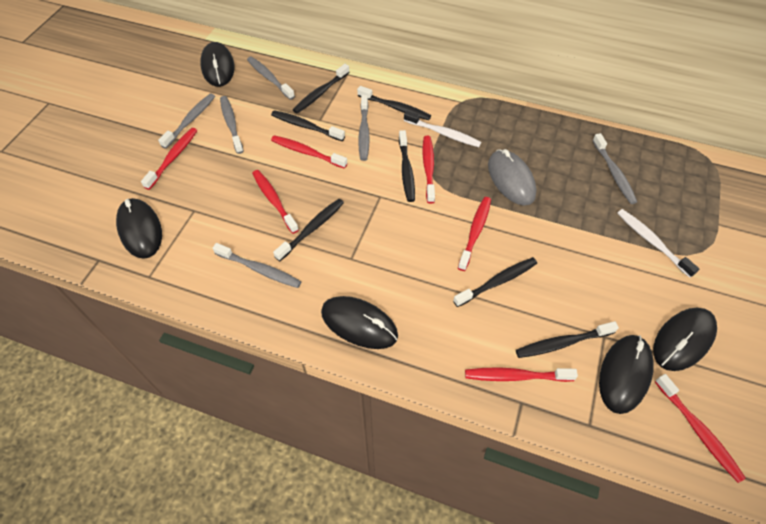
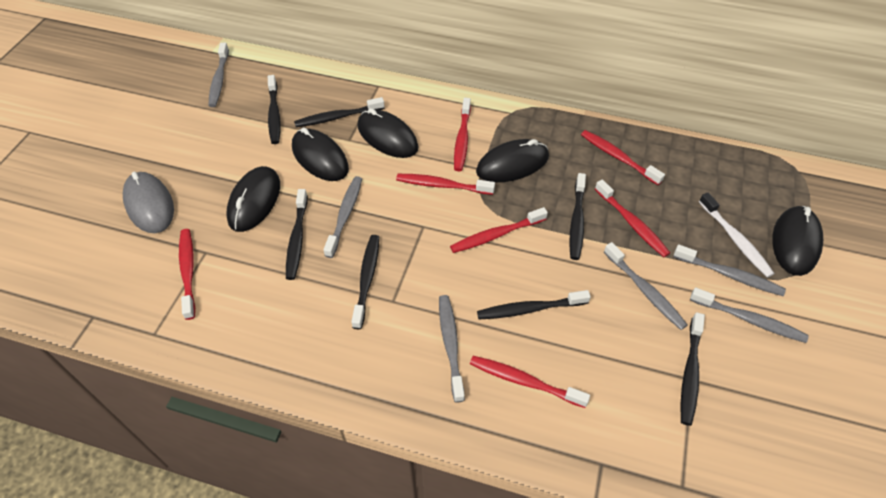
white toothbrush: [404,111,481,147] [617,209,699,278] = 2 -> [699,193,774,278] = 1

